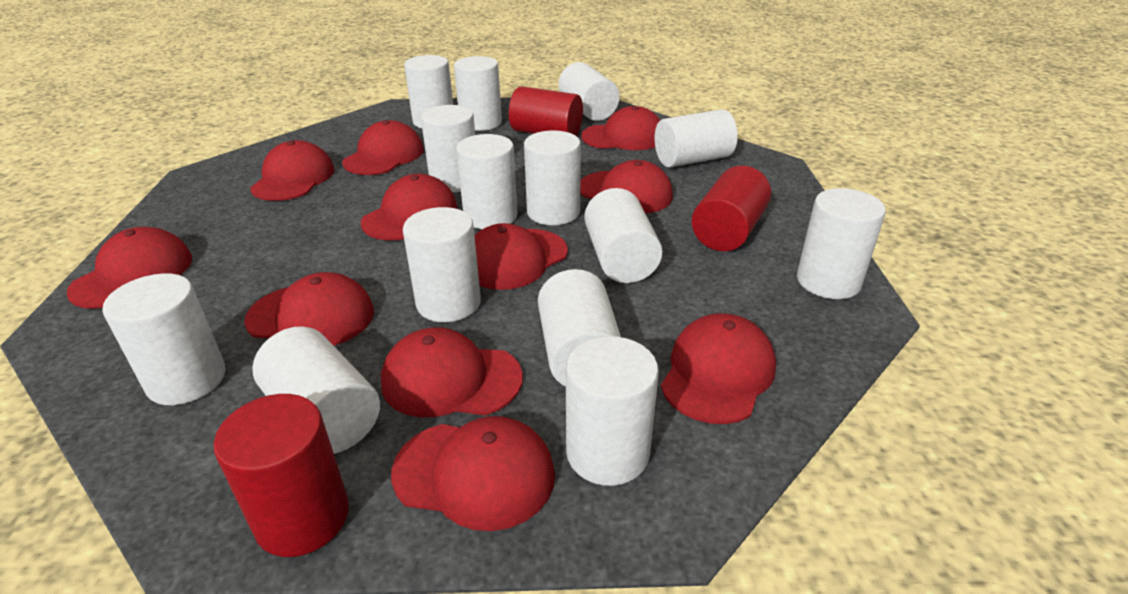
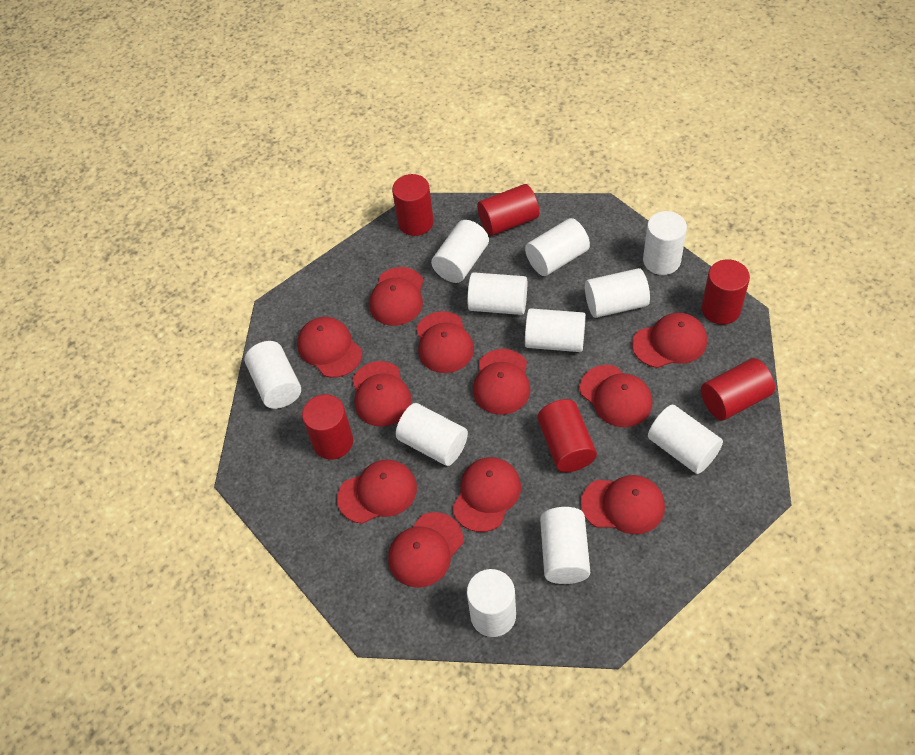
red cylinder: [213,394,349,557] [509,86,583,136] [692,166,771,251] = 3 -> [302,394,353,460] [392,174,434,236] [477,184,539,236] [537,399,597,472] [701,259,750,325] [701,358,775,420] = 6
white cylinder: [102,273,226,405] [252,326,380,454] [403,207,481,322] [404,55,453,128] [421,105,475,193] [454,56,502,131] [456,134,517,229] [524,130,581,225] [538,269,621,386] [559,62,620,121] [566,336,659,486] [584,188,662,283] [655,109,738,167] [797,188,886,299] = 14 -> [245,341,301,409] [396,403,468,466] [431,220,489,283] [467,272,527,315] [467,569,516,637] [525,218,590,276] [525,308,586,352] [540,507,590,584] [585,268,650,318] [643,211,687,275] [648,405,723,474] = 11

